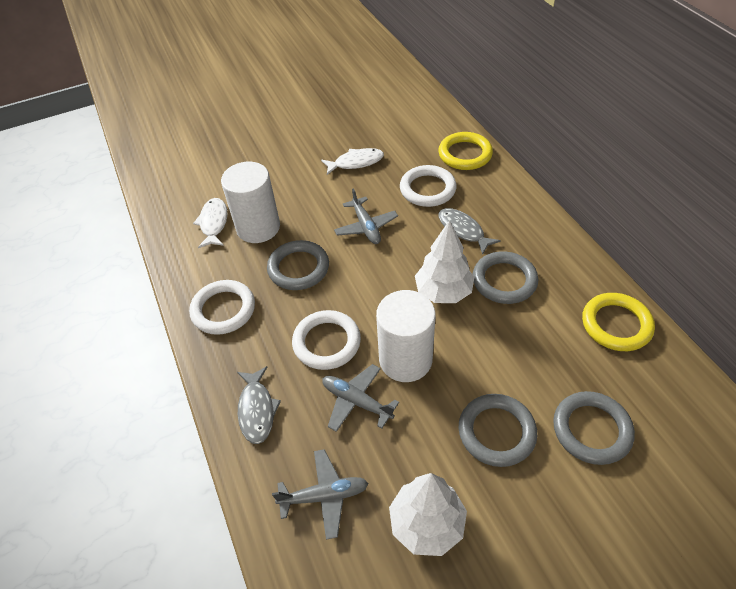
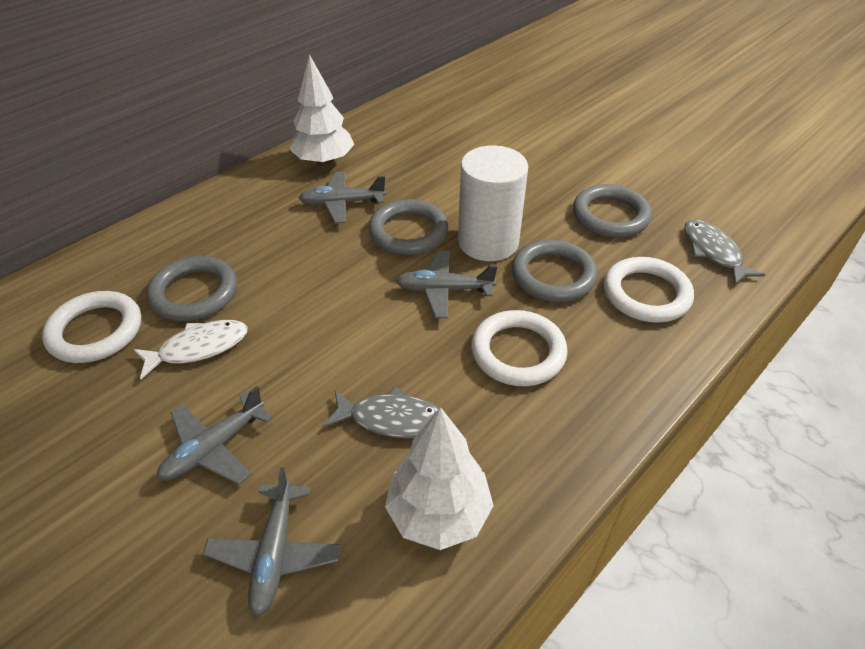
grey plane: [272,449,368,540] [322,364,399,432] [334,188,398,244] = 3 -> [157,386,273,484] [203,467,341,617] [299,172,386,223] [396,251,497,318] = 4
white cylinder: [221,162,280,243] [376,290,435,382] = 2 -> [458,145,528,261] = 1
white fish: [193,198,227,248] [321,148,384,175] = 2 -> [133,320,247,379] = 1
yellow ring: [438,132,493,170] [582,293,655,351] = 2 -> none = 0

